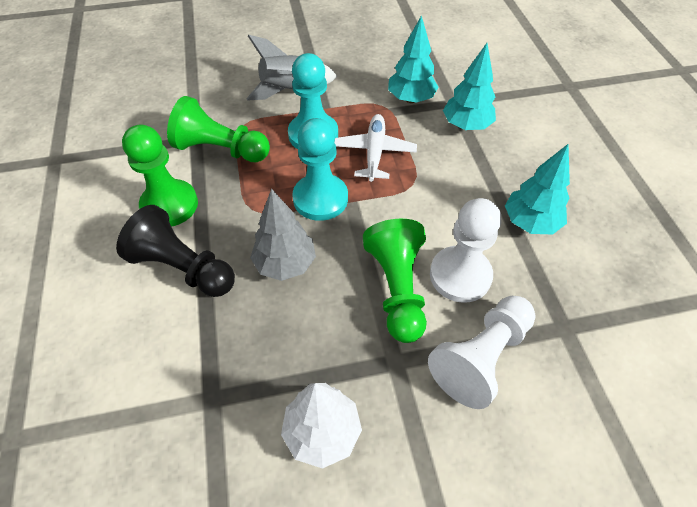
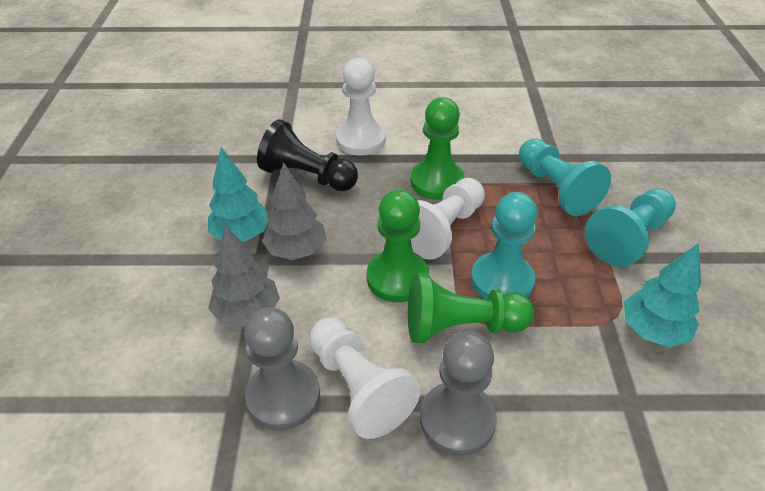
grey pawn: none = 0 -> [244,307,320,430] [420,331,497,456] = 2
grey rocket: [246,35,337,101] = 1 -> none = 0
grey tree: [250,188,316,281] = 1 -> [208,225,280,327] [262,162,326,260] = 2
turquoise pawn: [288,53,338,149] [292,118,348,221] = 2 -> [471,192,538,300] [519,138,611,216] [585,188,676,267] = 3
turquoise tree: [388,15,439,103] [443,43,496,130] [505,144,570,234] = 3 -> [208,147,268,242] [624,243,701,347] = 2
white pawn: [428,296,536,409] [430,198,501,303] = 2 -> [309,318,421,439] [336,58,386,156] [411,178,485,260] = 3
white plane: [334,114,417,182] = 1 -> none = 0
white tree: [281,383,362,469] = 1 -> none = 0

